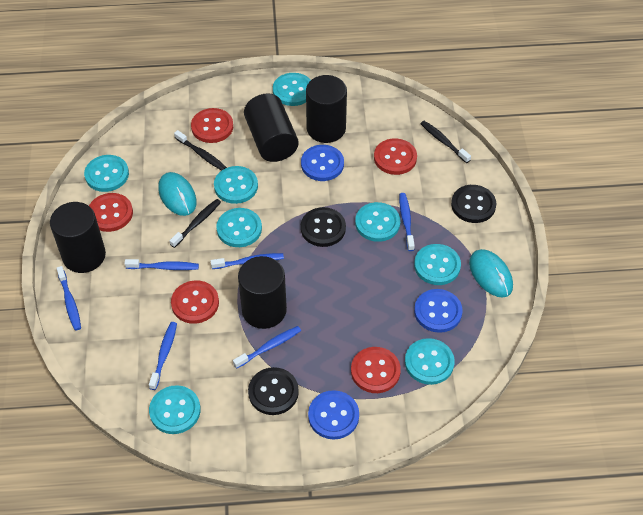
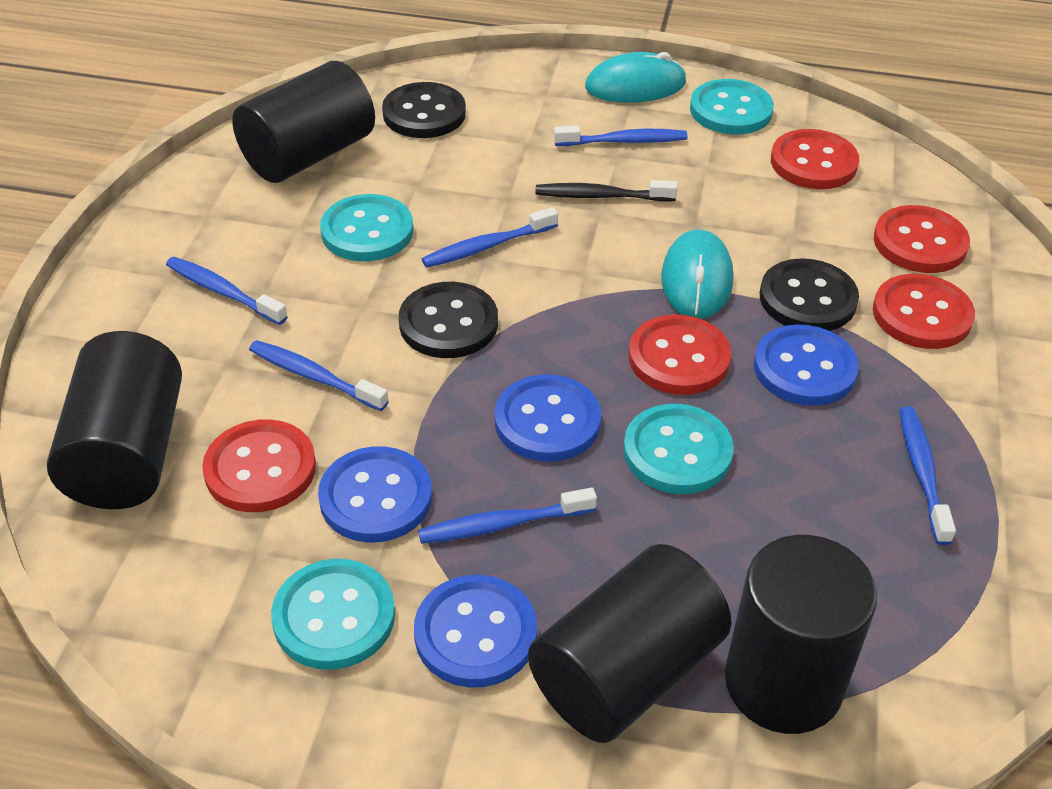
black toothbrush: [169,199,221,248] [174,130,227,170] [421,121,471,163] = 3 -> [536,180,677,202] = 1
blue button: [301,145,344,181] [308,390,359,440] [414,289,463,333] = 3 -> [318,446,432,543] [414,575,537,688] [494,374,601,462] [754,324,859,406] = 4
turquoise button: [84,155,129,192] [149,385,201,434] [214,166,258,204] [216,208,262,247] [273,73,311,106] [355,202,400,242] [405,338,455,385] [414,244,461,285] = 8 -> [271,559,395,670] [320,194,413,261] [623,404,734,494] [690,79,774,134] = 4

